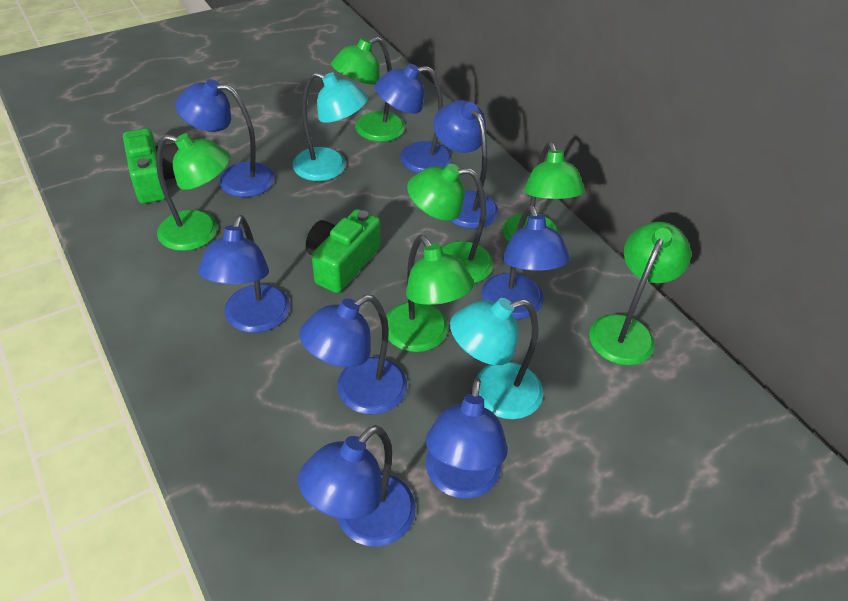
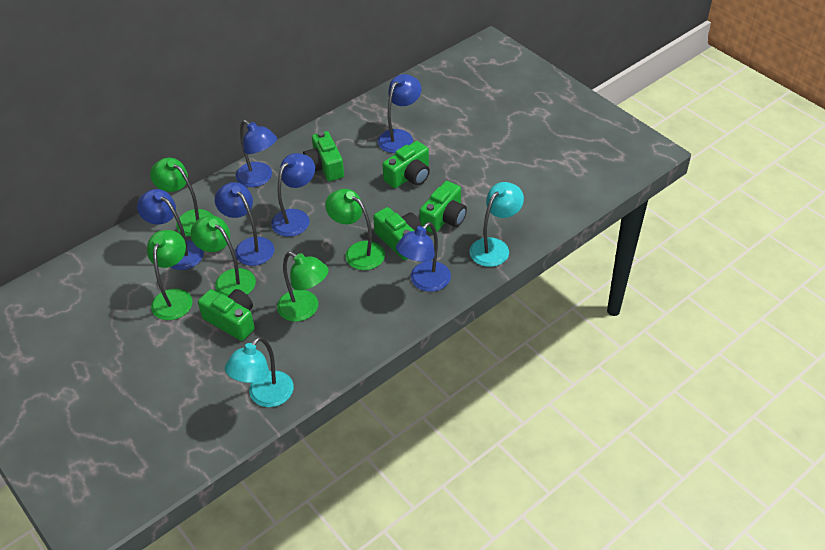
blue lamp: [175,79,275,197] [198,215,290,333] [298,425,416,547] [299,294,407,415] [375,64,452,173] [426,378,508,499] [433,100,498,229] [481,205,570,319] = 8 -> [137,189,204,270] [215,182,274,266] [236,120,277,187] [271,153,315,237] [378,74,421,153] [396,222,451,292] = 6
green camera: [123,128,179,204] [306,209,380,293] = 2 -> [198,289,255,341] [303,131,344,181] [373,207,422,260] [383,141,430,188] [419,181,467,233] = 5
green lamp: [156,133,230,251] [331,37,405,142] [386,235,474,352] [407,164,493,283] [503,142,585,242] [589,222,691,365] = 6 -> [147,230,193,320] [150,158,213,237] [191,215,256,296] [277,252,329,322] [325,189,385,270] = 5

